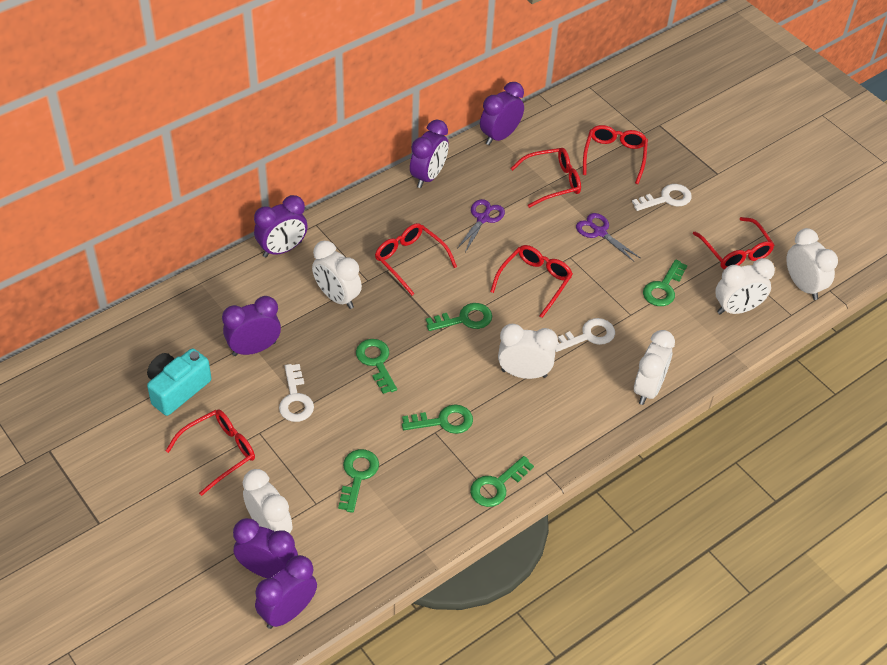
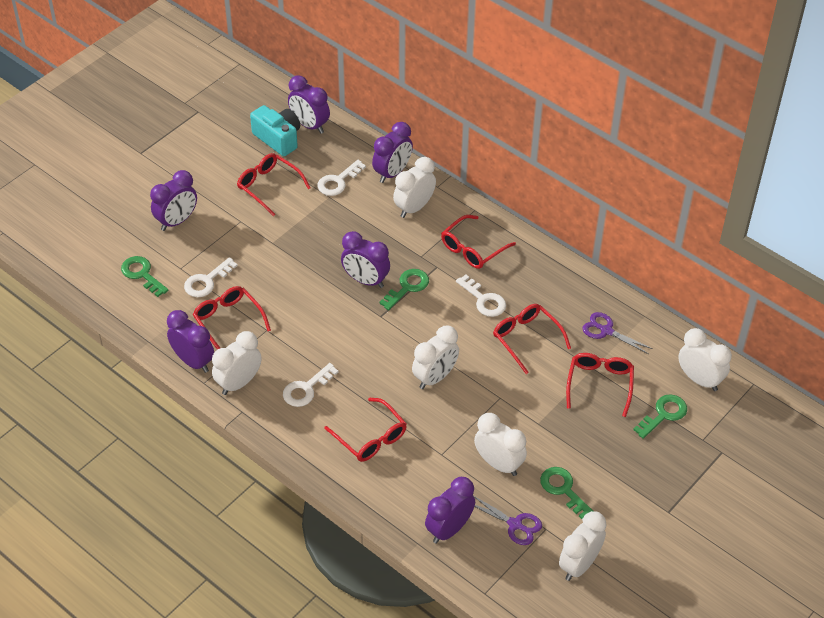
green key: [338,449,379,513] [356,339,397,394] [402,404,473,434] [426,303,492,331] [470,456,534,507] [643,259,687,306] = 6 -> [121,256,168,297] [379,269,429,310] [540,467,593,519] [633,395,687,439] = 4
white key: [279,364,314,422] [555,318,615,352] [632,184,692,211] = 3 -> [184,257,238,297] [283,363,338,407] [317,160,366,196] [456,275,506,317] = 4

